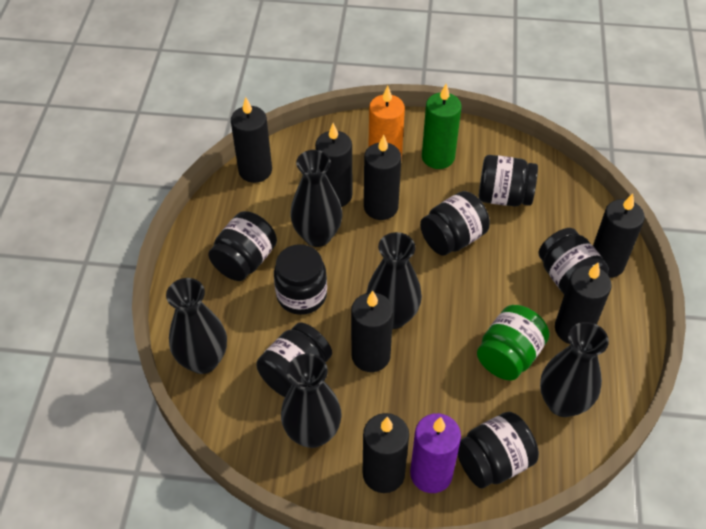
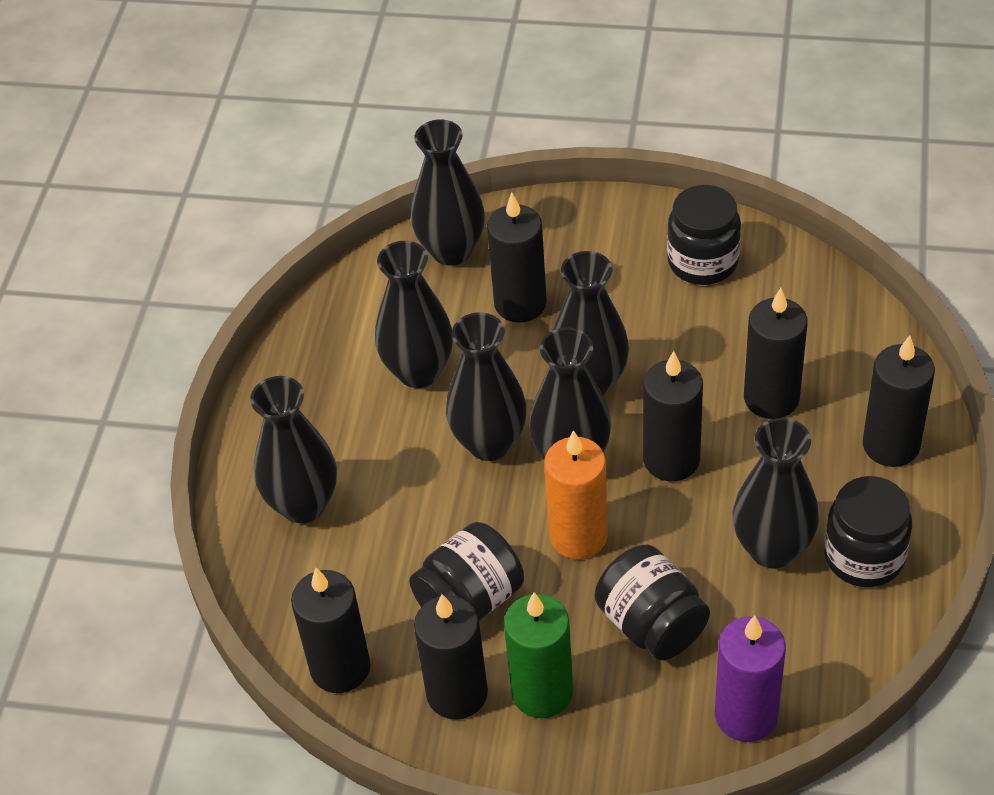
black candle: [231,97,272,183] [315,123,352,207] [351,291,393,372] [363,413,409,493] [364,135,401,220] [555,263,612,344] [593,194,645,278] = 7 -> [291,568,371,693] [414,594,488,720] [487,193,547,323] [643,351,703,481] [744,288,808,419] [863,335,935,467] = 6
black jar: [208,211,277,281] [256,323,332,397] [274,244,327,315] [420,191,490,256] [458,412,539,488] [479,155,538,206] [538,228,609,294] = 7 -> [409,522,524,621] [595,544,710,660] [667,185,741,285] [824,476,912,587] = 4
black vase: [166,278,227,374] [281,353,342,448] [290,150,342,247] [366,232,422,329] [540,322,609,417] = 5 -> [250,376,337,523] [375,241,453,388] [411,119,485,266] [446,313,527,461] [529,327,611,460] [553,251,629,396] [733,418,819,568] = 7
green jar: [477,305,550,381] = 1 -> none = 0

